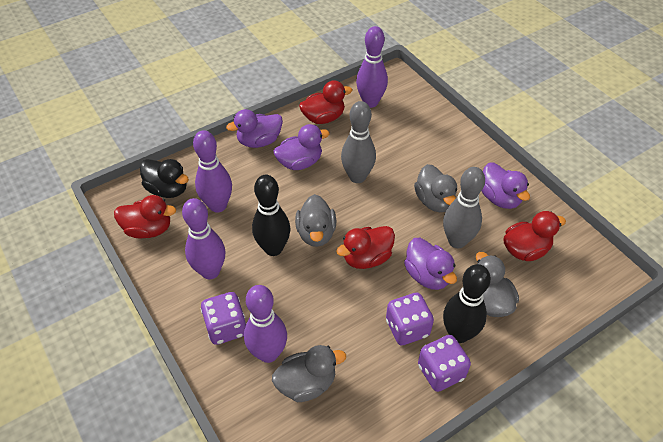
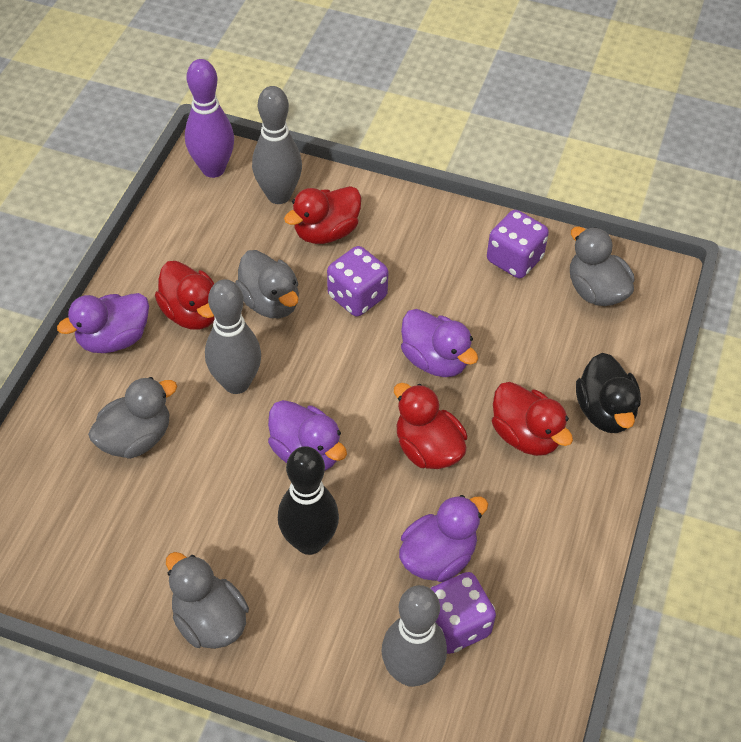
black bowling pin: [252,175,291,256] [443,264,491,343] = 2 -> [278,446,339,555] = 1
grey bowling pin: [341,101,376,183] [443,167,485,248] = 2 -> [205,279,261,394] [252,86,302,204] [381,585,447,687] = 3
purple bowling pin: [182,198,225,279] [193,130,232,212] [244,285,287,363] [356,26,388,108] = 4 -> [185,59,234,178] = 1

